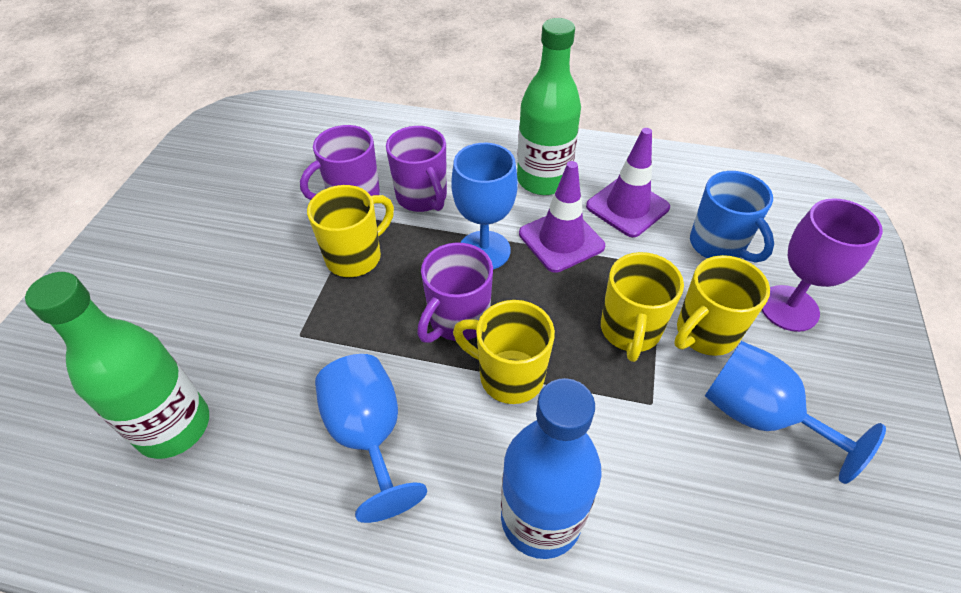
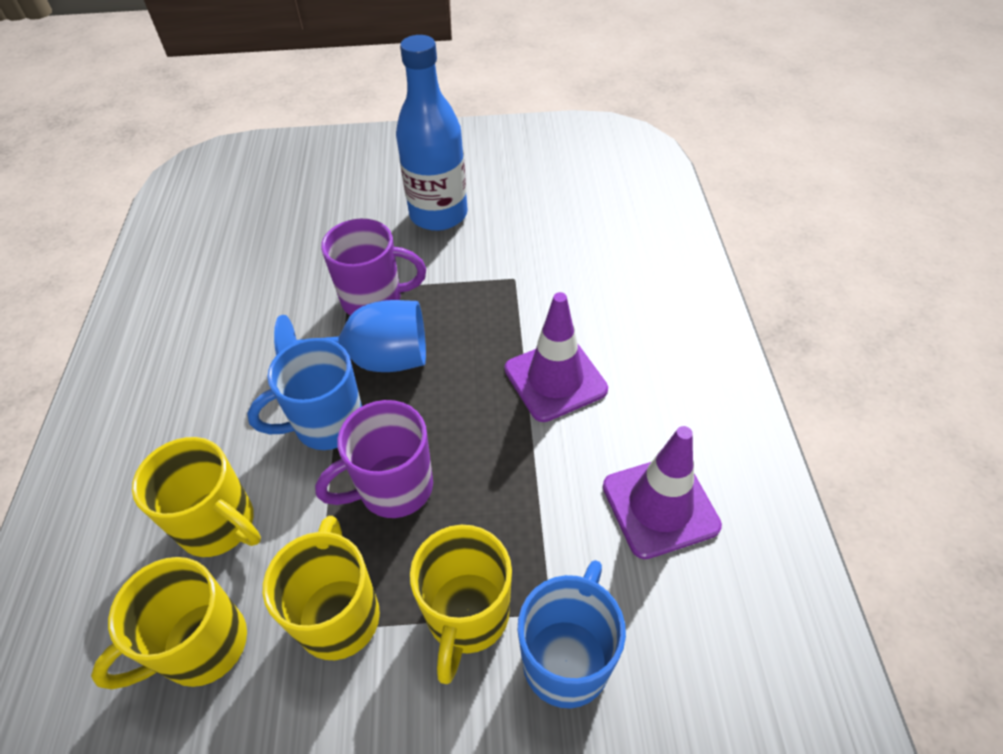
blue goblet: [315,354,427,523] [451,143,518,269] [705,341,886,484] = 3 -> [274,300,426,372] = 1
blue mug: [690,171,774,263] = 1 -> [247,338,362,450] [518,560,626,708] = 2
green bottle: [25,272,209,459] [517,18,581,195] = 2 -> none = 0
purple goblet: [762,198,883,332] = 1 -> none = 0
purple mug: [300,125,380,200] [386,126,447,212] [417,243,493,343] = 3 -> [315,400,433,518] [321,219,426,316] = 2

